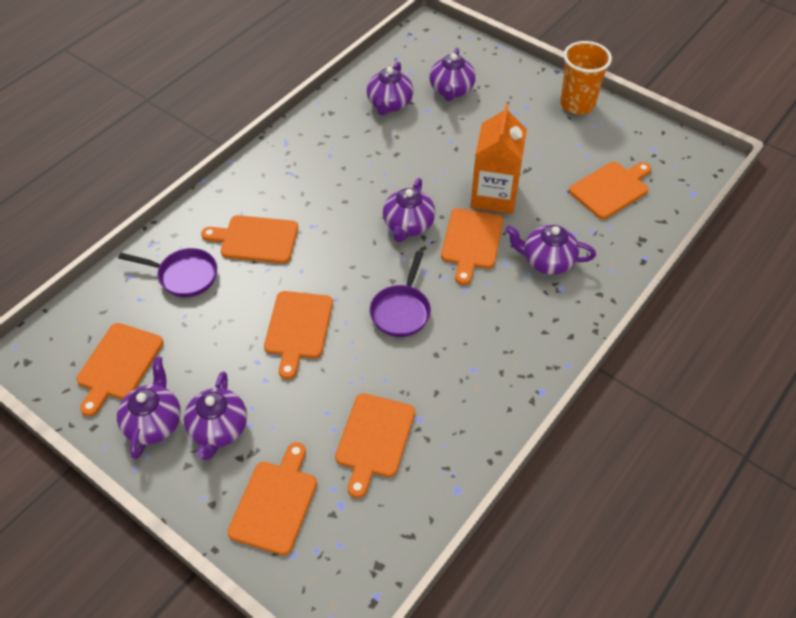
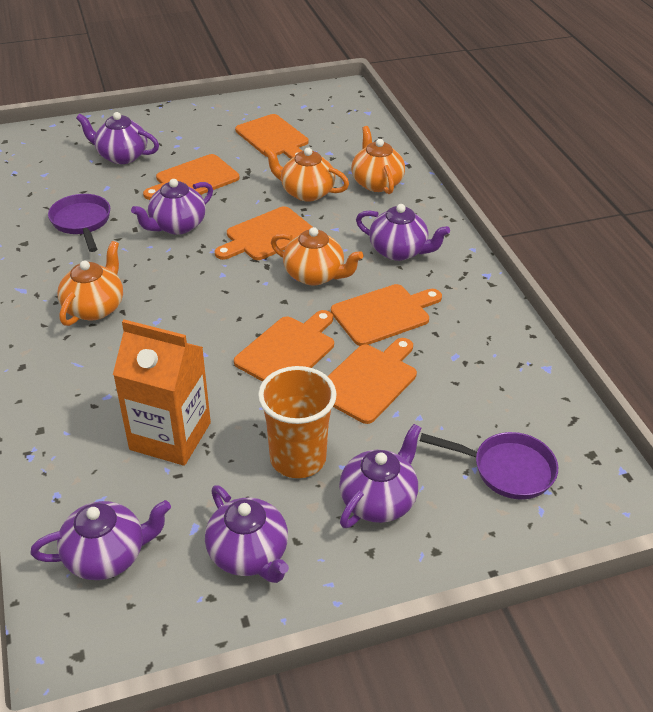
orange cutting board: [76,323,163,416] [201,215,298,263] [228,442,317,555] [264,291,333,379] [335,393,415,498] [441,208,503,285] [569,162,652,219] = 7 -> [143,154,240,200] [215,206,312,260] [234,310,334,382] [235,114,308,159] [328,338,417,424] [331,284,442,346] = 6
orange teapot: none = 0 -> [57,241,123,326] [264,147,349,202] [271,227,363,285] [351,126,405,194] = 4

